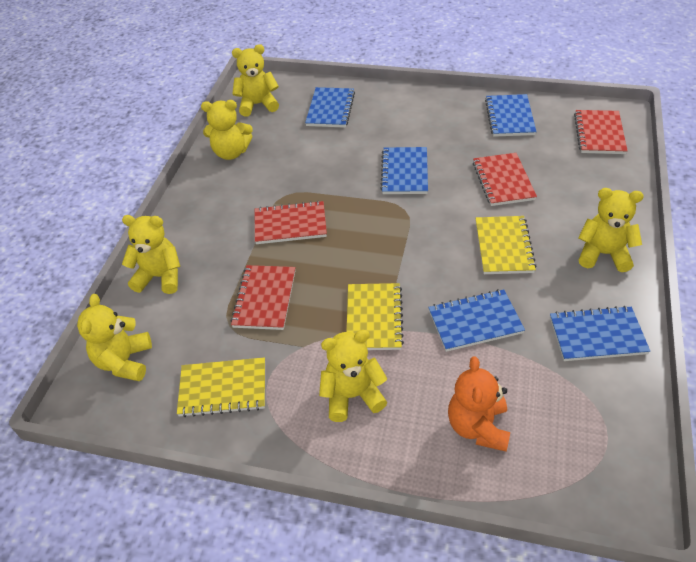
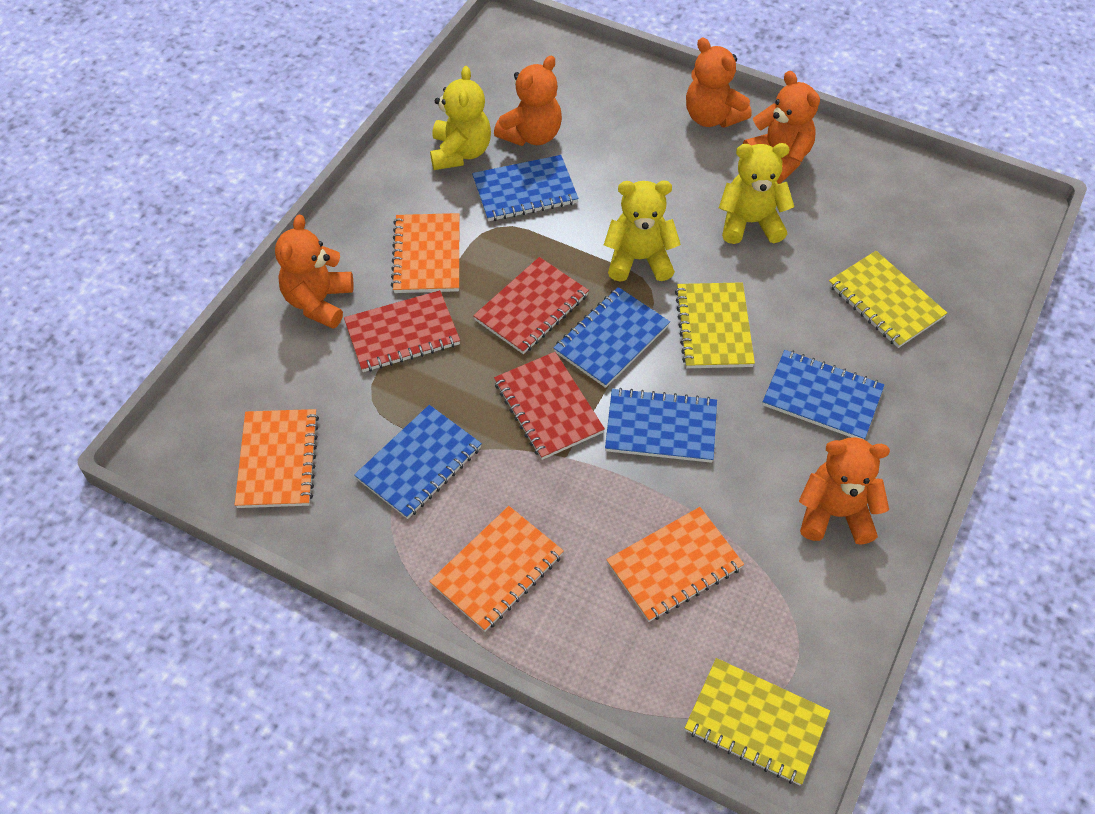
orange notebook: none = 0 -> [235,409,319,508] [391,213,459,293] [429,506,564,632] [606,507,744,622] = 4
orange teddy bear: [448,356,510,452] = 1 -> [275,215,354,329] [494,56,562,146] [686,38,752,128] [743,71,820,184] [799,437,890,545] = 5
red notebook: [231,265,295,330] [255,201,327,244] [473,153,537,206] [574,110,628,154] = 4 -> [344,290,460,372] [473,257,589,354] [494,352,605,460] = 3
yellow teddy bear: [77,294,152,381] [122,215,180,294] [201,100,253,160] [232,44,279,117] [319,330,388,422] [578,188,644,272] = 6 -> [430,66,491,170] [604,181,681,282] [719,143,794,244] = 3

